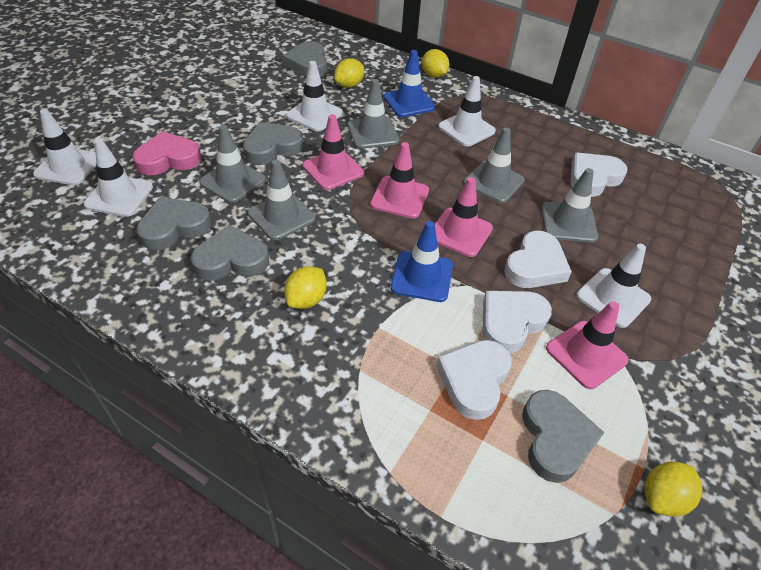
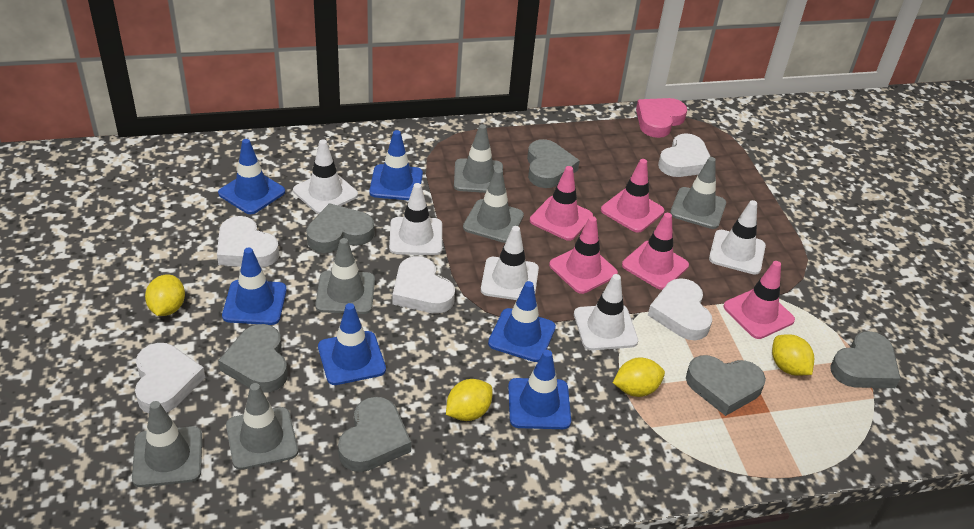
blue traffic cone: [383,50,436,117] [391,221,453,302] = 2 -> [218,139,285,214] [222,247,287,325] [318,303,386,385] [369,130,423,200] [488,281,556,362] [508,350,571,429] = 6
grey heart: [136,197,211,250] [191,225,269,280] [243,122,304,165] [283,41,327,77] [522,390,605,483] = 5 -> [218,324,288,393] [306,203,374,253] [338,397,411,472] [527,139,580,188] [686,355,766,416] [830,331,901,388] = 6
grey traffic cone: [199,125,266,203] [248,160,315,240] [348,79,399,149] [463,128,525,203] [541,168,598,243] = 5 -> [132,401,202,487] [226,383,298,470] [315,238,375,314] [454,124,503,193] [463,168,524,243] [670,157,726,229] = 6
pink traffic cone: [303,114,364,190] [370,142,429,219] [435,177,493,257] [546,301,629,389] = 4 -> [530,166,593,241] [549,216,618,294] [601,159,664,233] [622,213,689,290] [723,261,795,339] = 5
white heart: [437,340,512,420] [483,291,552,353] [504,231,572,288] [570,152,628,197] = 4 -> [135,343,205,413] [217,216,279,267] [393,256,455,314] [648,278,712,340] [658,133,711,177] = 5

